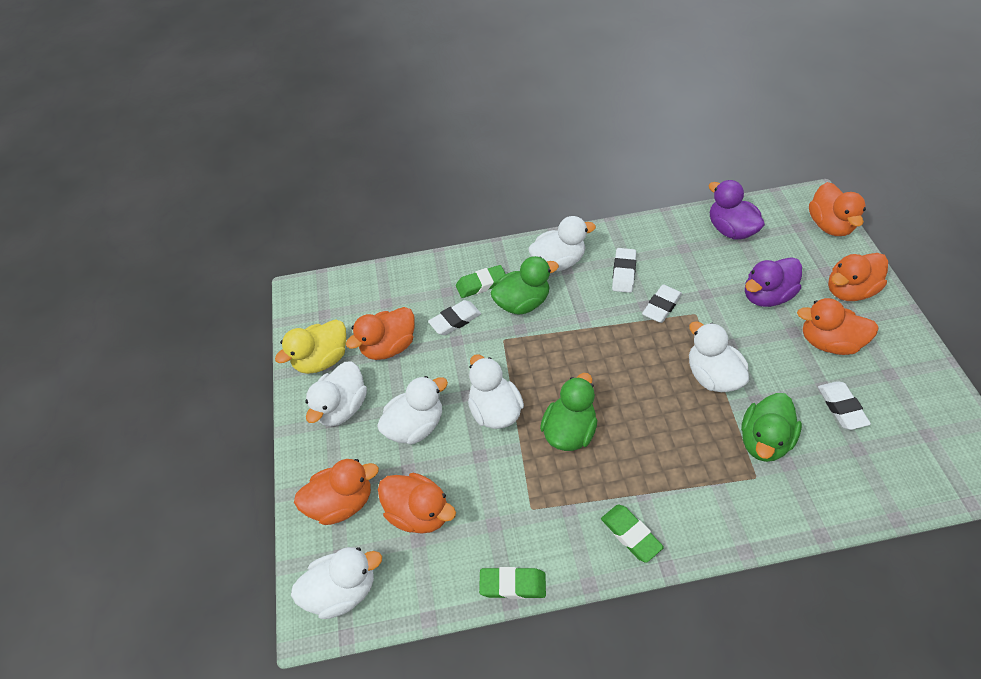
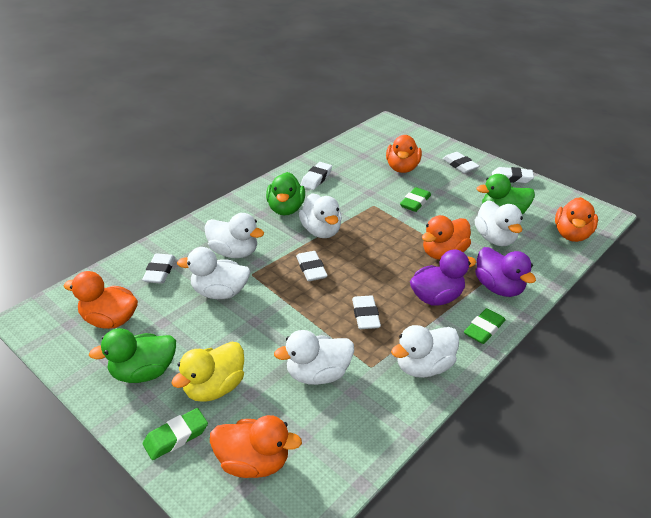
orange duck: [294,459,379,525] [346,307,415,360] [378,473,456,534] [797,298,878,355] [809,182,866,236] [828,253,888,301] = 6 -> [64,271,138,329] [210,415,302,478] [386,135,422,173] [422,215,471,260] [555,197,598,242] = 5
white eraser: [428,300,481,335] [612,248,636,293] [642,284,682,323] [818,381,871,430] = 4 -> [142,253,175,284] [296,251,328,281] [301,162,332,190] [352,296,381,329] [442,152,479,173] [492,167,534,183] = 6

